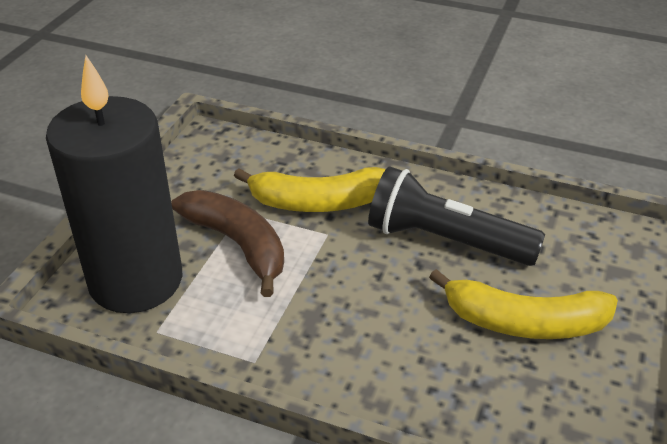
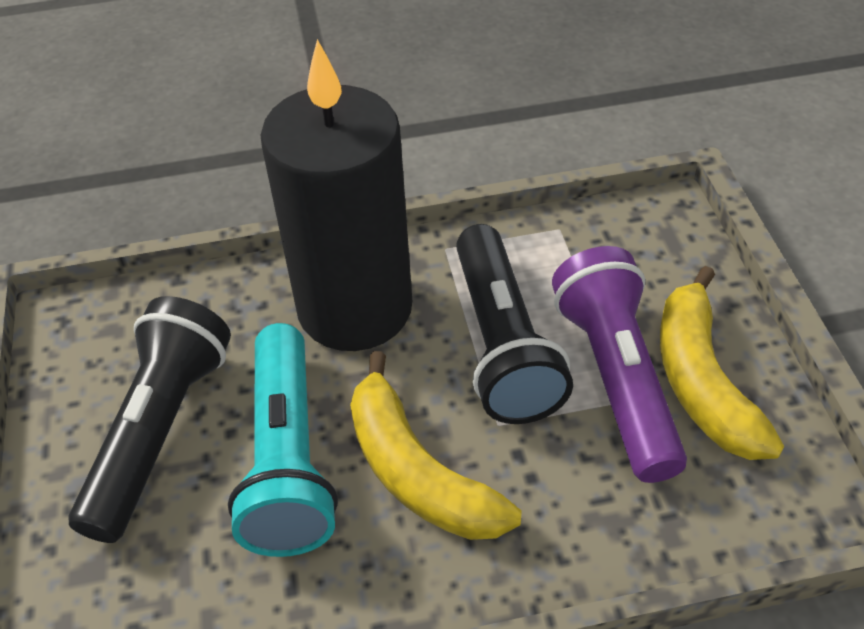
black flashlight: [368,166,545,266] = 1 -> [68,296,231,543] [456,224,573,424] = 2
brown banana: [171,190,284,297] = 1 -> none = 0
purple flashlight: none = 0 -> [552,246,687,483] = 1
turquoise flashlight: none = 0 -> [228,323,338,557] = 1

